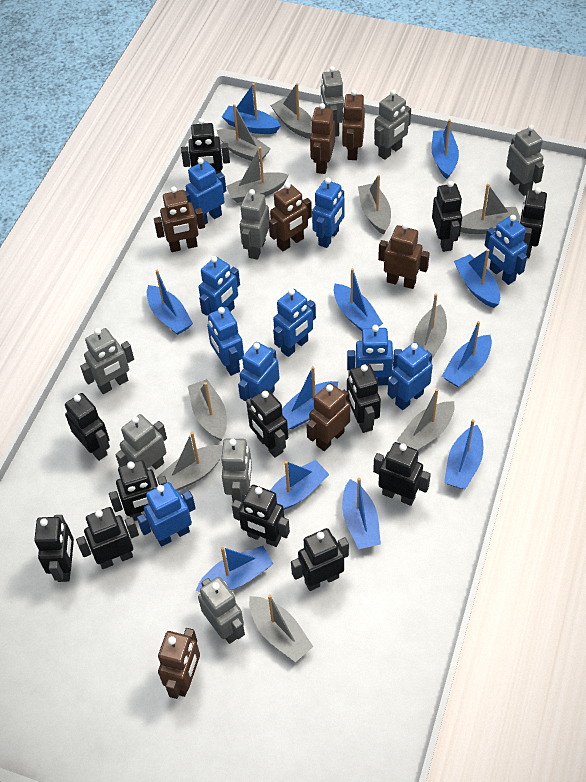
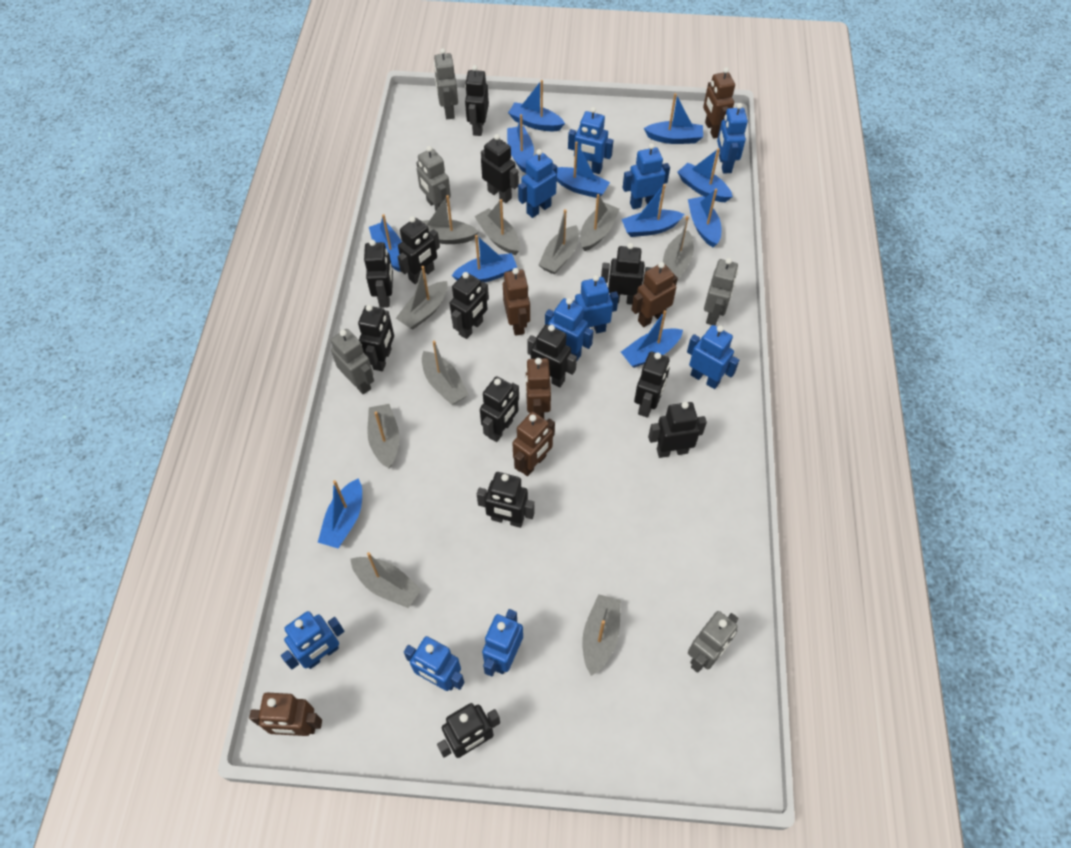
black robot: [34,515,74,582] [65,393,110,461] [76,507,139,569] [109,460,167,521] [181,118,230,174] [232,485,290,547] [246,389,288,458] [291,528,349,591] [347,364,381,433] [373,442,431,506] [432,181,462,252] [519,187,547,258] = 12 -> [358,305,394,371] [364,240,393,308] [398,216,440,284] [437,703,500,758] [450,272,489,339] [465,65,489,136] [477,472,535,528] [480,376,519,442] [481,134,519,203] [527,325,577,387] [601,243,652,305] [634,352,670,418] [648,402,707,458] = 13
brown robot: [154,187,205,252] [158,628,200,699] [269,182,312,251] [306,383,350,451] [310,103,335,174] [342,89,365,160] [378,223,430,289] = 7 -> [249,693,322,736] [503,268,530,336] [513,412,555,476] [525,358,551,419] [631,262,678,327] [703,67,735,138] = 6
grey robot: [80,328,134,394] [115,414,167,470] [198,577,245,644] [221,438,252,503] [240,189,270,260] [321,66,344,137] [374,89,411,160] [506,124,544,196] = 8 -> [331,329,374,394] [416,146,451,211] [434,48,458,119] [688,611,738,673] [704,258,738,326] = 5

